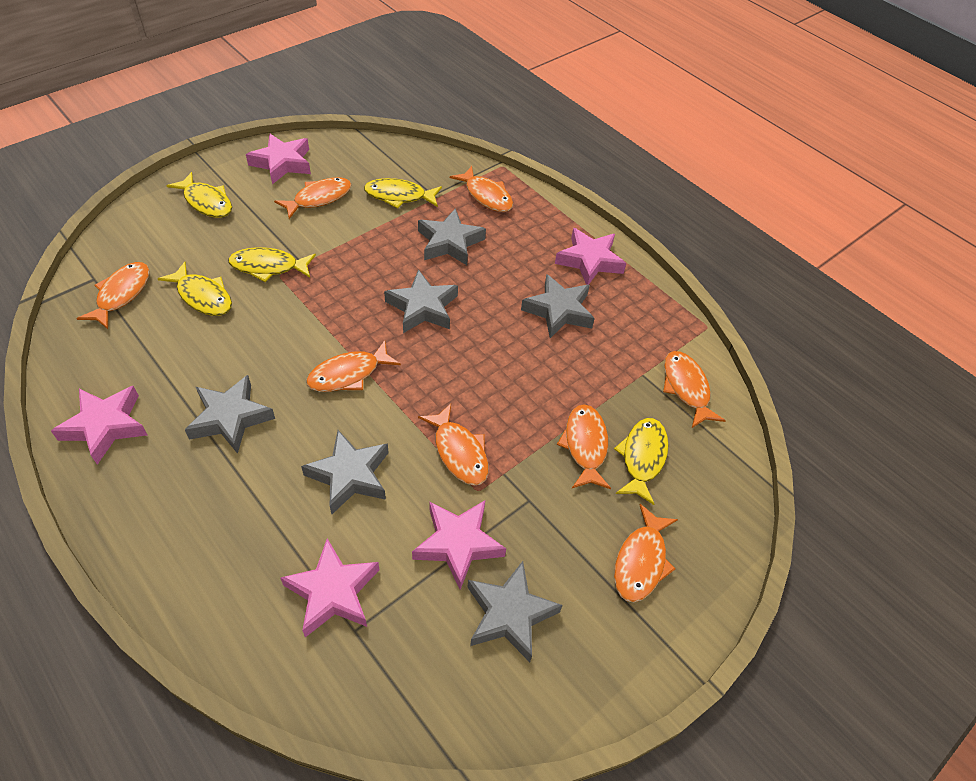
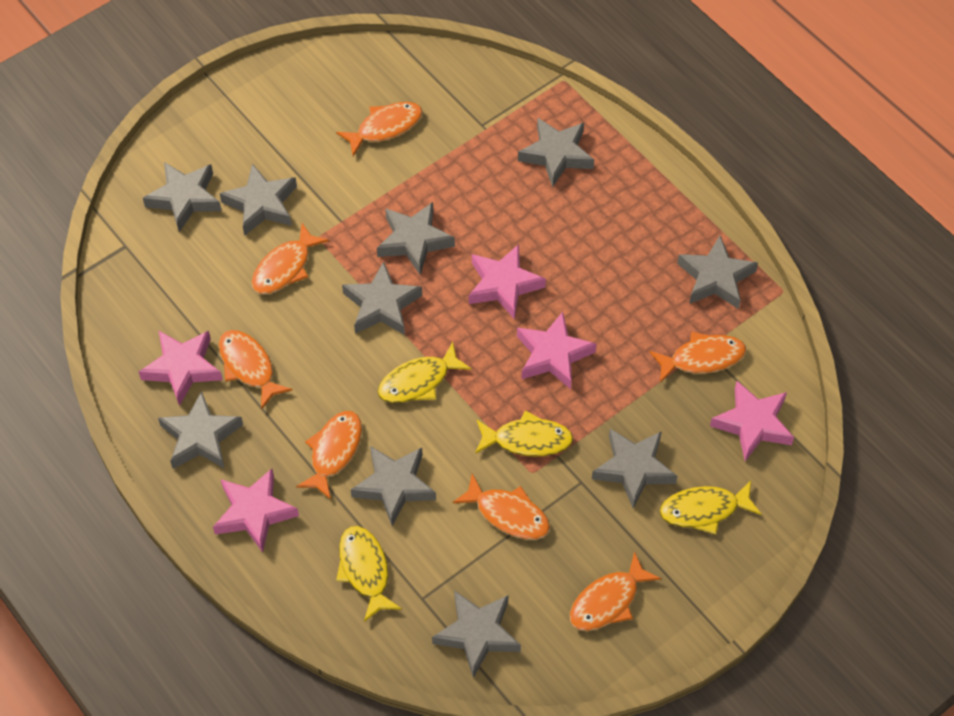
grey star: [185,375,275,454] [301,430,389,514] [384,269,458,333] [418,208,486,265] [467,561,563,662] [521,274,595,338] = 6 -> [143,162,222,232] [158,391,243,469] [220,164,297,236] [342,261,422,335] [351,446,436,526] [377,202,455,275] [432,590,521,678] [518,118,594,187] [592,429,677,509] [677,236,758,309] = 10
orange fish: [76,262,149,329] [274,177,352,219] [306,340,401,392] [418,404,489,485] [450,166,513,212] [557,404,611,489] [614,504,678,602] [663,351,726,428] = 8 -> [219,330,292,410] [252,223,329,294] [296,411,362,500] [336,102,423,156] [452,474,550,540] [570,551,661,631] [650,332,746,383] = 7
yellow fish: [158,262,232,316] [166,172,232,218] [228,247,316,282] [364,178,442,209] [614,418,669,505] = 5 -> [336,526,402,622] [378,342,472,403] [475,411,573,457] [660,481,761,534] = 4

